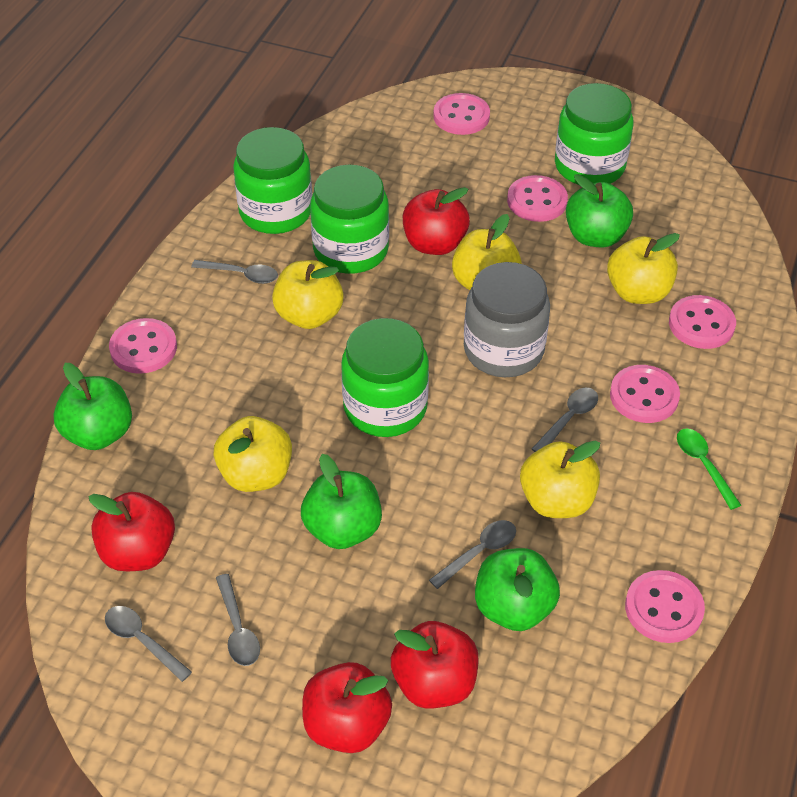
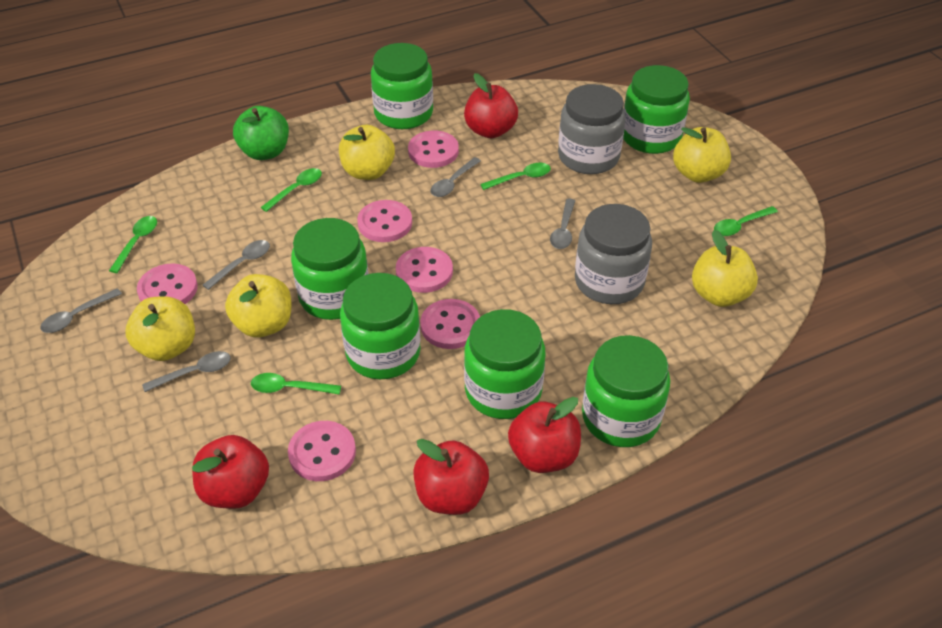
green apple: [53,363,132,450] [301,454,382,549] [475,548,560,631] [566,174,633,247] = 4 -> [233,106,289,160] = 1
green jar: [233,127,312,234] [310,165,389,274] [341,318,429,437] [555,83,633,185] = 4 -> [291,218,369,320] [340,273,421,379] [371,43,433,129] [464,309,545,419] [582,335,670,447] [623,65,690,154] = 6
green spoon: [677,429,741,510] = 1 -> [109,216,157,273] [251,373,341,395] [260,168,322,212] [480,163,551,190] [714,206,778,236] = 5
grey jar: [464,262,550,377] = 1 -> [558,84,626,174] [575,204,652,304] = 2

